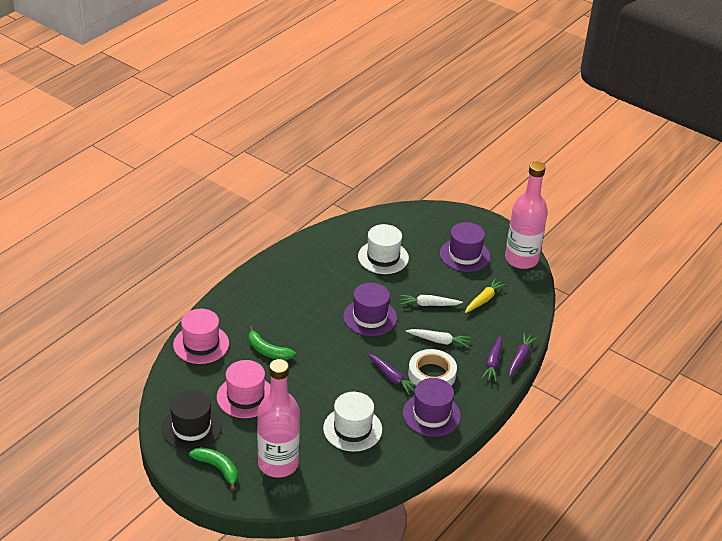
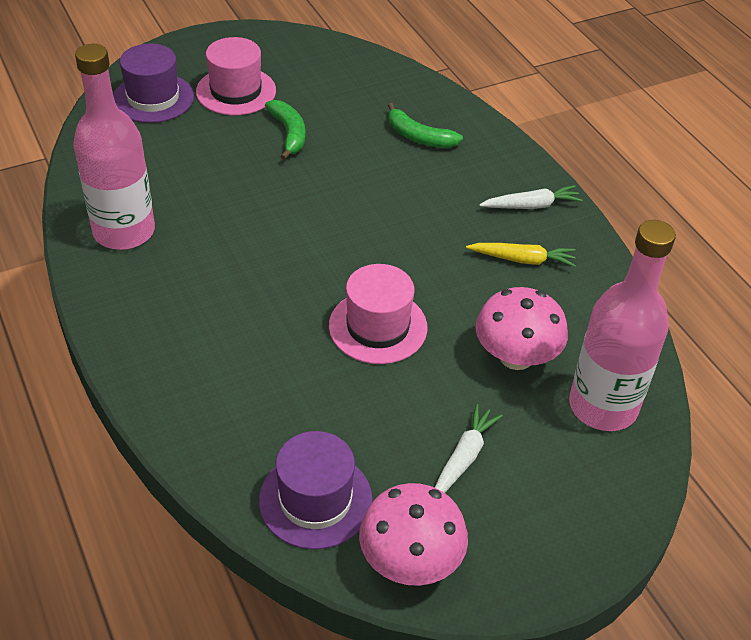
black hat: [162,390,222,450] = 1 -> none = 0
pink mushroom: none = 0 -> [359,483,468,586] [475,287,568,370] = 2
purple carrot: [368,354,416,395] [481,336,502,382] [509,333,537,377] = 3 -> none = 0
purple hat: [343,283,397,336] [403,378,461,437] [440,222,490,272] = 3 -> [113,43,194,123] [259,431,373,550] = 2
white hat: [323,392,382,452] [358,224,409,274] = 2 -> none = 0
white tape: [408,349,457,386] = 1 -> none = 0

